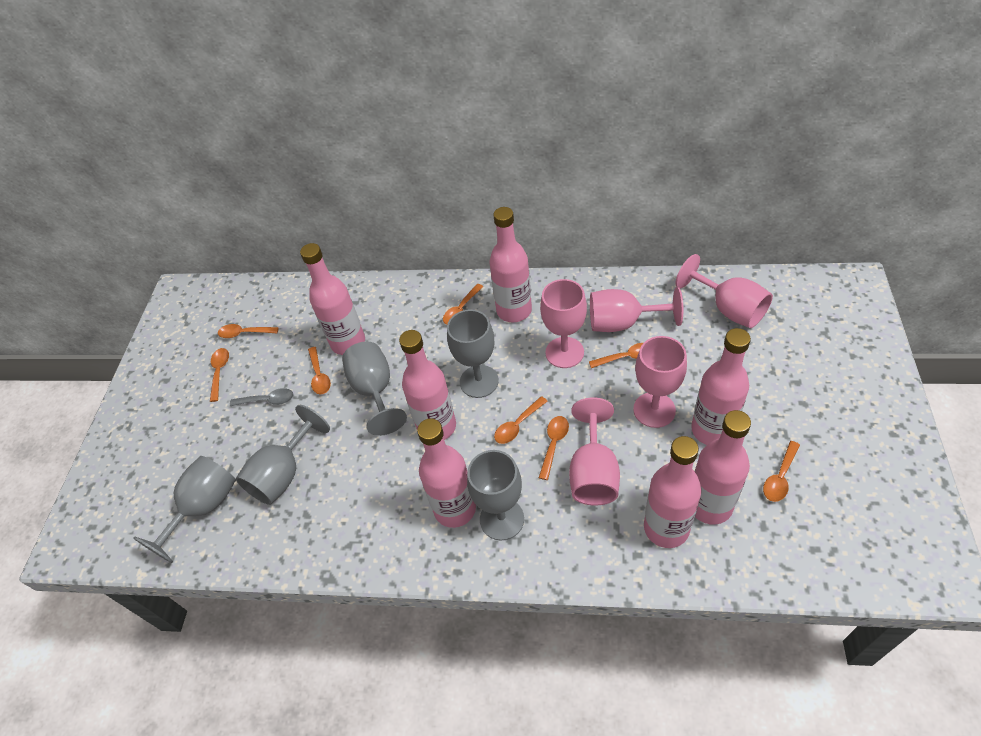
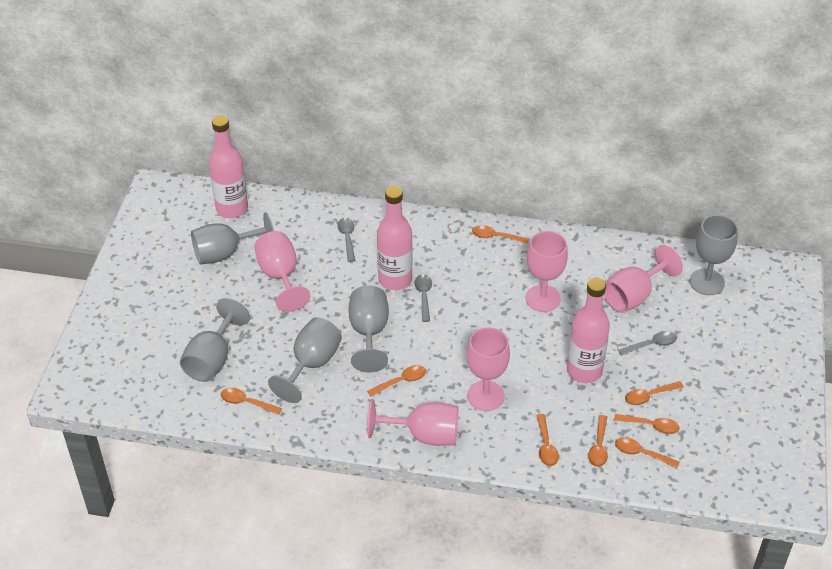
grey spoon: [230,388,293,406] = 1 -> [337,218,355,262] [414,274,432,322] [618,331,677,356] = 3
pink bottle: [300,243,365,355] [399,330,456,440] [417,418,476,528] [489,207,532,323] [644,436,702,548] [691,328,751,445] [695,410,751,525] = 7 -> [209,115,248,218] [377,186,413,290] [567,278,610,383] = 3

